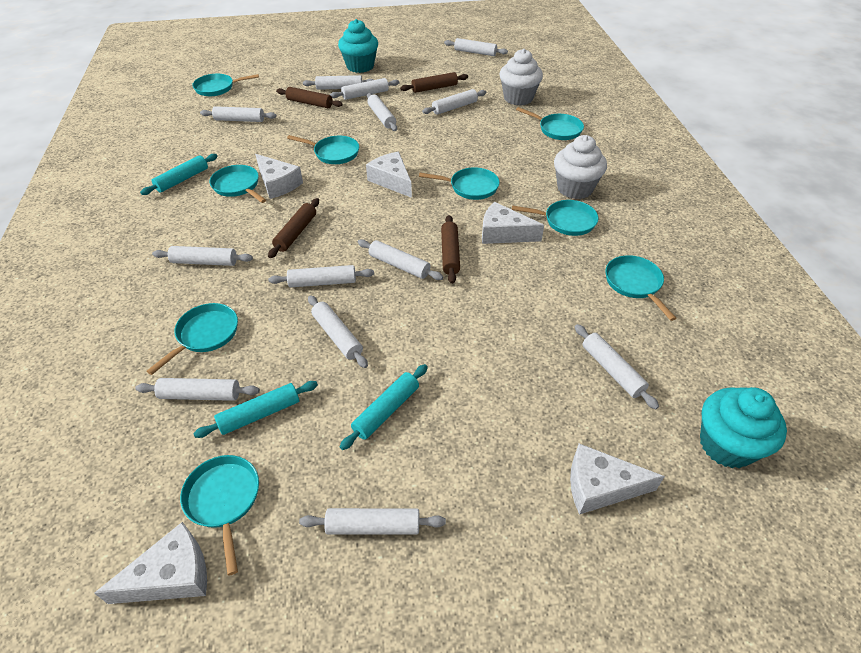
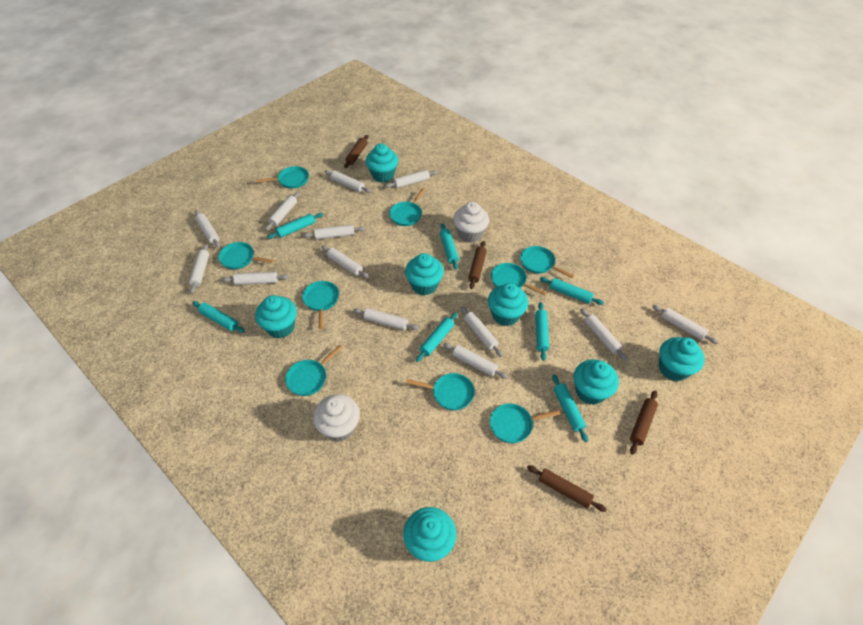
turquoise cupcake: [338,19,378,73] [700,387,787,468] = 2 -> [255,295,297,338] [366,143,398,183] [403,507,456,562] [405,253,444,295] [488,283,528,326] [573,359,619,405] [659,337,705,381] = 7
turquoise rolling pin: [140,154,218,195] [193,381,318,438] [340,364,428,450] = 3 -> [192,301,245,333] [267,213,323,239] [416,312,458,362] [440,223,459,270] [535,302,549,361] [540,277,604,305] [552,374,588,442] = 7
white cheese: [94,522,207,604] [255,154,303,199] [366,152,412,198] [482,202,544,244] [570,443,665,515] = 5 -> none = 0

